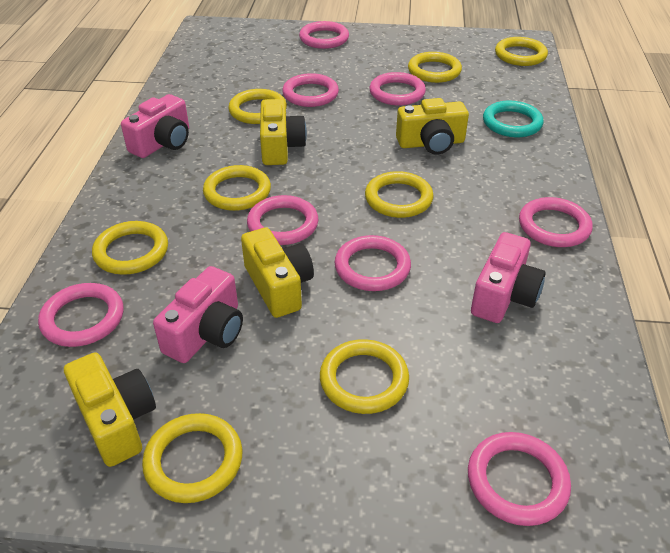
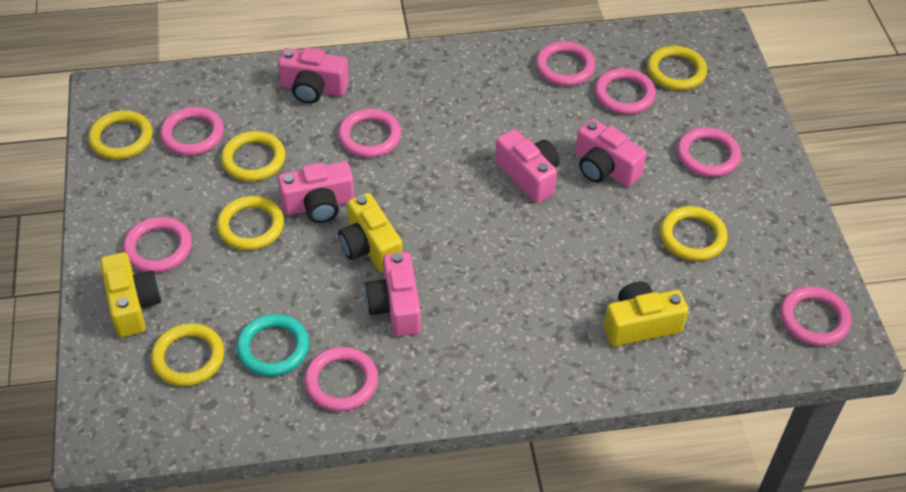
pink camera: [121,94,189,158] [153,266,243,363] [471,232,546,323] = 3 -> [278,48,349,104] [278,162,354,223] [365,252,421,336] [495,129,559,203] [575,119,647,187] = 5
yellow camera: [64,353,156,467] [241,227,314,318] [260,99,307,165] [396,98,469,155] = 4 -> [100,252,161,337] [338,193,402,273] [604,281,688,346] = 3
yellow ring: [92,221,168,275] [142,413,243,503] [203,165,271,211] [228,89,287,124] [320,339,409,414] [365,171,434,218] [408,52,462,83] [495,37,548,66] = 8 -> [88,110,153,160] [151,323,224,386] [216,196,284,250] [221,131,286,181] [647,46,707,90] [660,206,728,261] = 6

